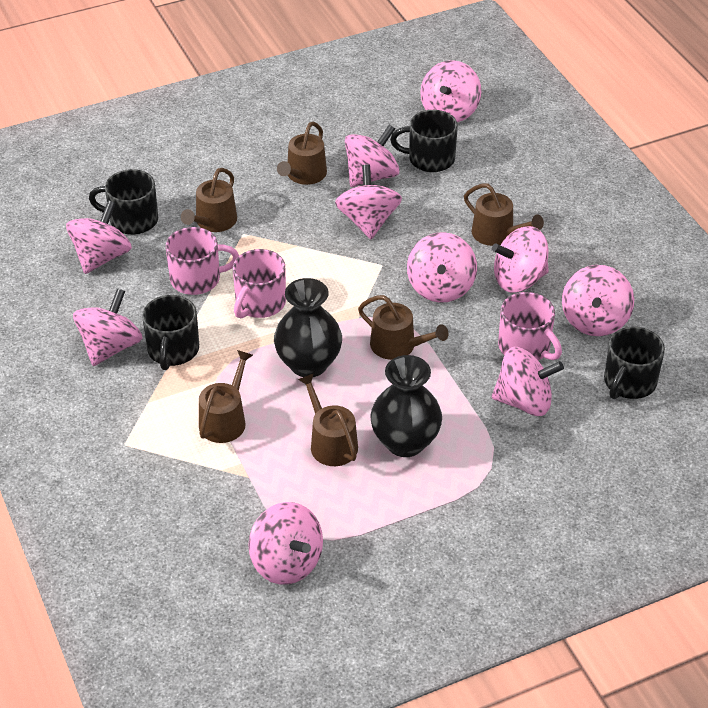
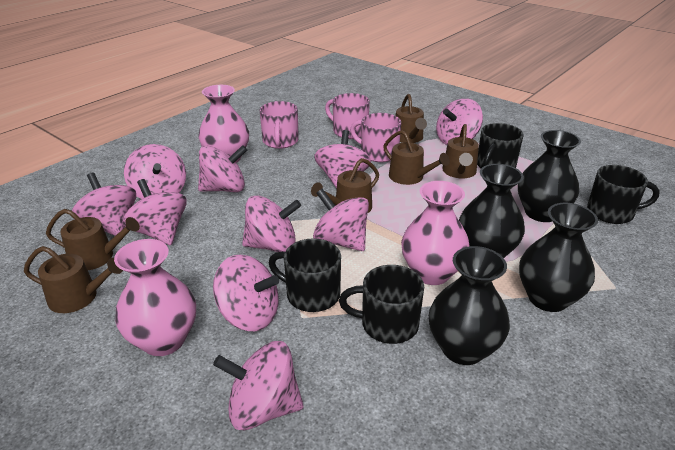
black vase: [274,278,342,377] [370,355,442,457] = 2 -> [429,246,510,365] [459,164,525,258] [518,130,581,222] [519,203,598,312] = 4
pink vase: none = 0 -> [114,239,196,356] [198,85,249,163] [401,181,470,285] = 3

